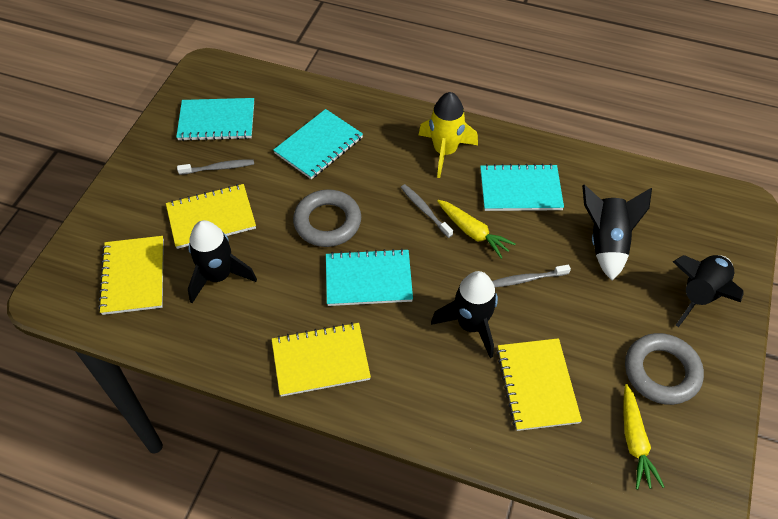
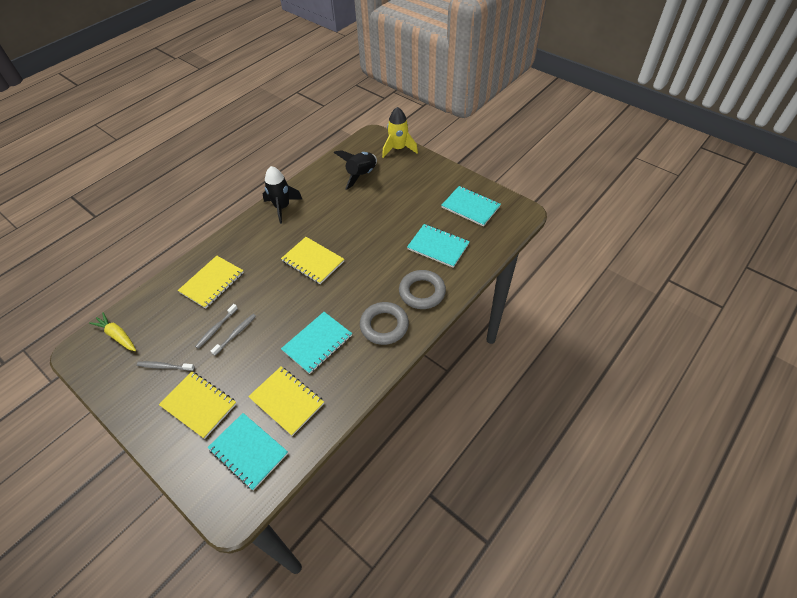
black rocket: [188,220,257,303] [431,271,498,358] [582,184,652,280] [673,255,744,327] = 4 -> [263,166,302,224] [334,150,377,190] = 2
yellow carrot: [437,200,516,259] [623,384,664,489] = 2 -> [89,312,136,351] = 1

